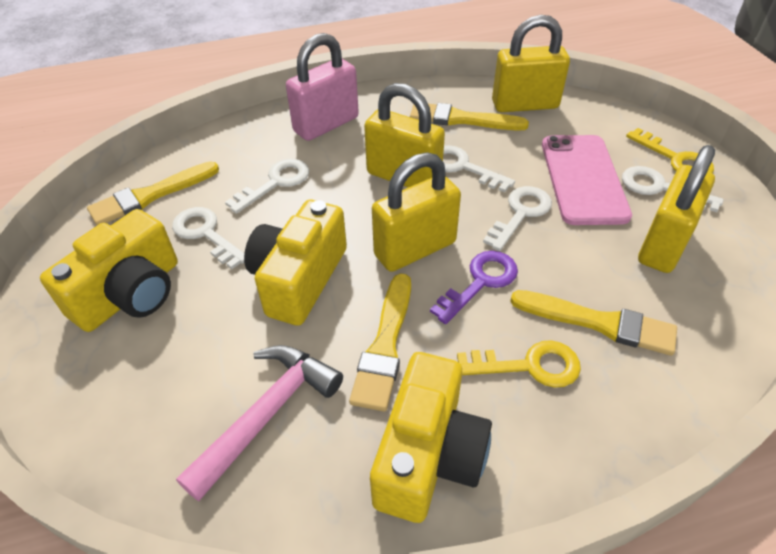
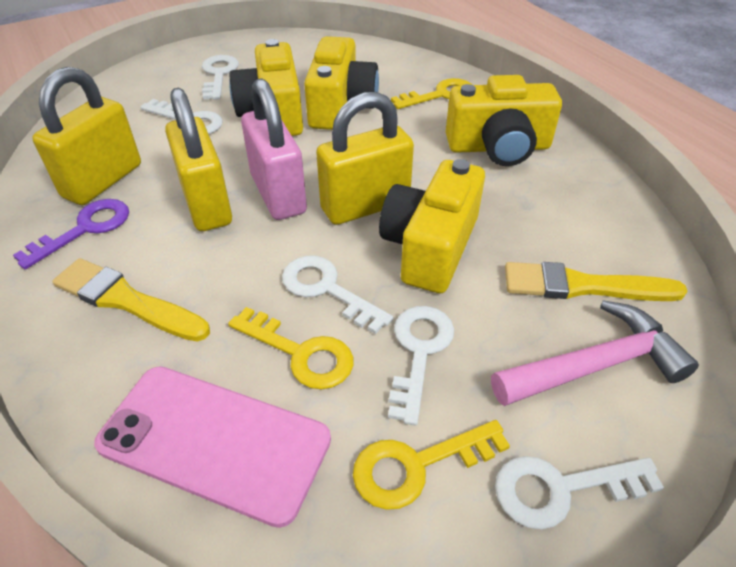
yellow brush: [87,161,219,225] [349,273,411,412] [410,103,529,131] [510,290,677,356] = 4 -> [52,258,210,342] [505,262,688,301] = 2
yellow camera: [40,209,178,332] [244,200,347,326] [370,352,492,523] = 3 -> [229,39,303,136] [304,36,379,130] [379,159,485,293] [446,75,562,166] = 4
yellow key: [457,340,581,388] [626,128,714,173] = 2 -> [228,307,354,389] [353,420,510,510] [391,78,472,109] = 3
yellow padlock: [364,83,445,187] [372,152,461,272] [492,15,570,112] [638,145,715,273] = 4 -> [32,67,141,205] [165,88,232,231] [316,92,414,225] = 3

